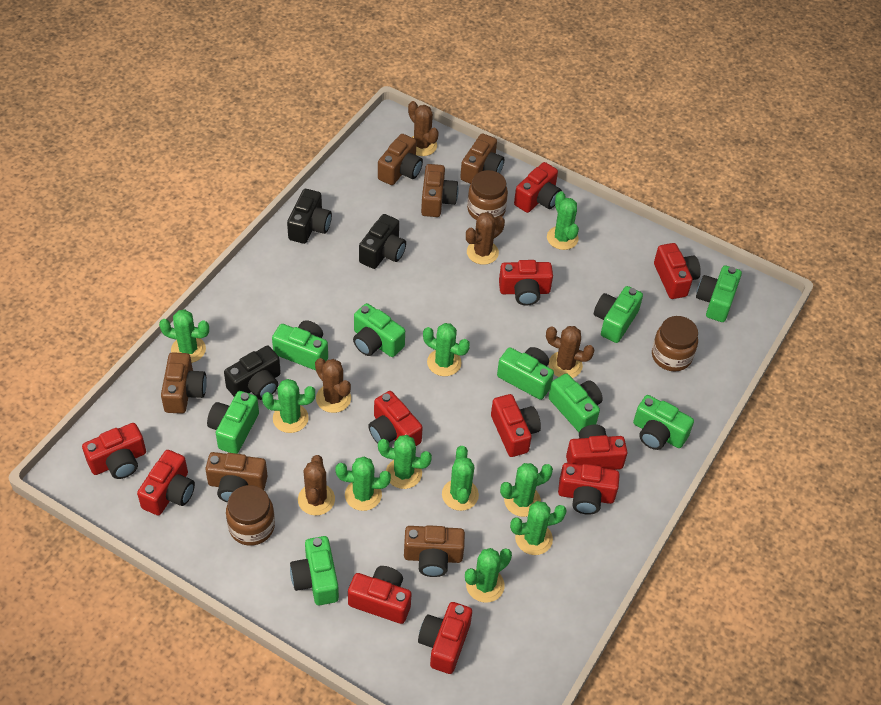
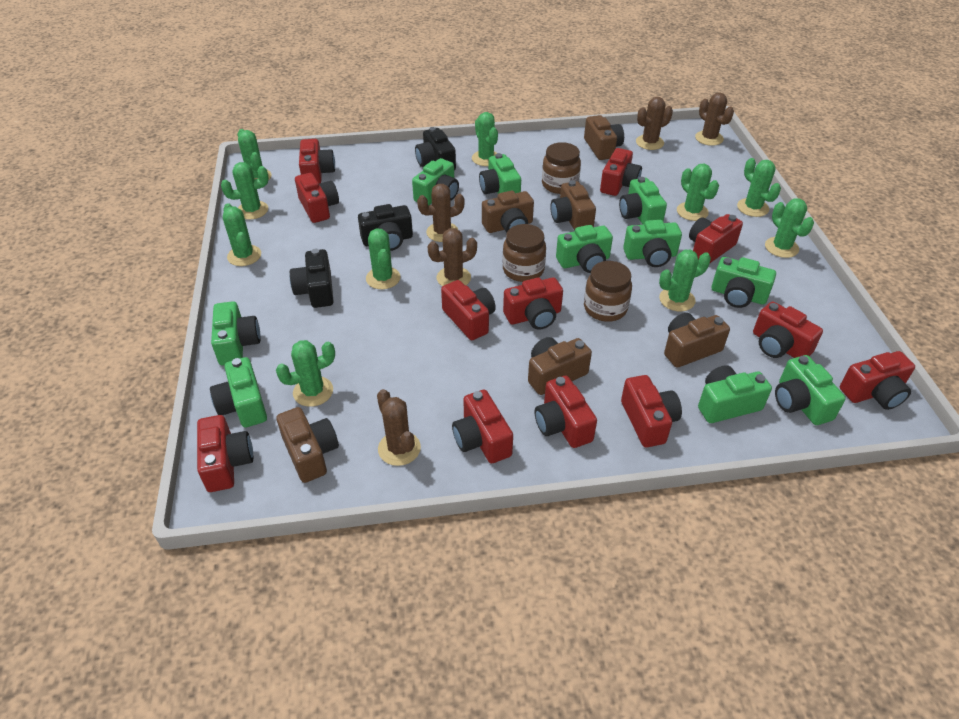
green camera: [207,391,259,454] [272,320,328,370] [290,536,339,605] [353,303,405,357] [497,347,554,400] [549,373,603,432] [594,286,643,343] [633,395,694,450] [696,265,742,322] = 9 -> [210,357,267,428] [211,301,261,365] [412,158,459,205] [479,153,521,194] [556,225,613,273] [619,177,667,225] [623,220,682,267] [698,365,772,423] [711,257,776,308] [775,355,846,425] = 10
red camera: [82,423,146,479] [137,450,195,516] [348,566,412,624] [368,391,423,446] [418,602,472,674] [491,394,541,457] [499,260,553,306] [514,162,562,213] [558,463,620,515] [566,425,627,470] [654,243,701,299] = 11 -> [197,415,253,492] [295,173,339,223] [299,139,335,184] [441,280,496,340] [452,390,513,463] [503,277,563,330] [535,376,597,448] [600,148,642,196] [621,375,682,447] [689,214,743,263] [753,301,823,358] [840,351,915,410] = 12

